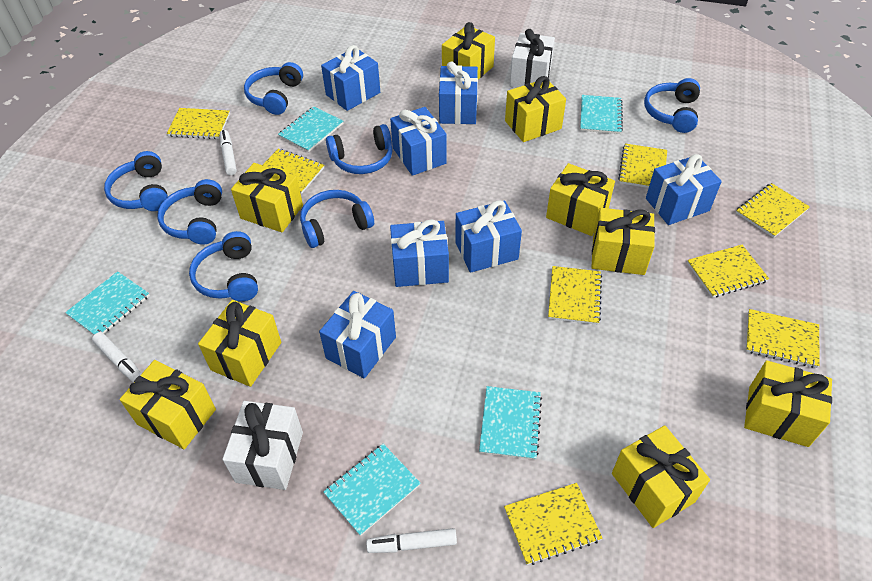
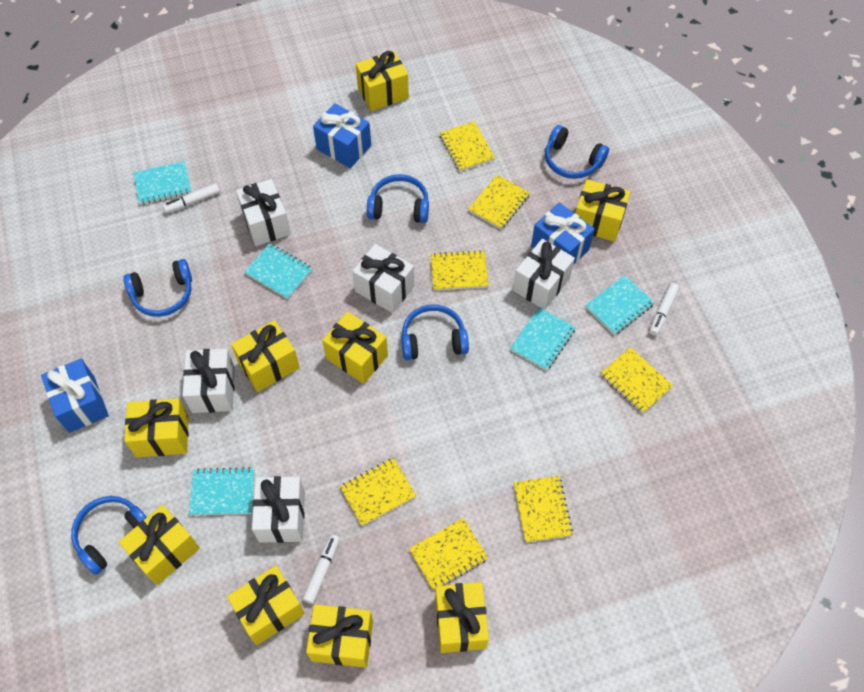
blue gift: [319,291,396,379] [321,45,380,111] [390,107,447,176] [390,219,449,287] [439,61,478,124] [455,200,522,273] [646,154,722,225] = 7 -> [41,359,109,433] [313,103,371,168] [531,202,595,265] = 3
blue headphones: [104,151,168,211] [157,179,222,245] [189,231,258,301] [244,62,303,115] [300,190,374,248] [326,124,393,174] [644,78,700,133] = 7 -> [71,496,147,575] [123,259,192,317] [367,174,429,223] [401,305,469,360] [545,125,609,179] = 5
white gift: [223,401,303,490] [510,29,555,88] = 2 -> [183,349,235,413] [236,179,291,246] [252,476,305,543] [352,244,414,313] [513,239,575,310] = 5
yellow notebook: [167,108,230,139] [263,149,324,194] [504,483,603,565] [548,266,602,325] [618,143,667,188] [687,245,769,298] [736,183,810,238] [746,309,820,368] = 8 -> [340,458,416,526] [409,518,488,591] [430,250,489,291] [440,121,495,171] [468,175,530,229] [514,476,573,543] [600,347,673,414] = 7

